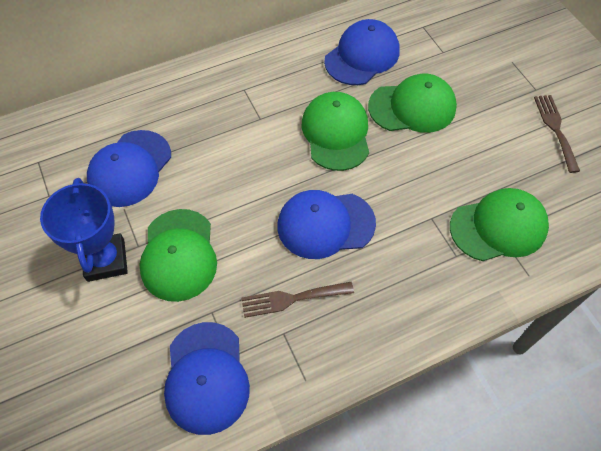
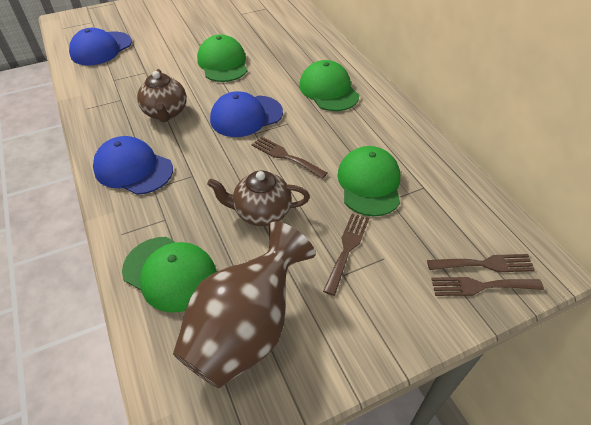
blue cap: [87,130,171,207] [164,322,250,435] [277,190,376,259] [324,19,399,85] = 4 -> [69,28,132,65] [93,136,173,195] [210,91,283,137] = 3
blue trophy: [40,178,128,282] = 1 -> none = 0
brown fork: [241,282,354,318] [534,95,580,173] = 2 -> [252,136,327,179] [323,213,369,296] [427,254,535,272] [431,277,544,296] = 4
brown teapot: none = 0 -> [137,69,187,122] [207,170,310,226] = 2
brown vase: none = 0 -> [173,221,315,388] = 1

